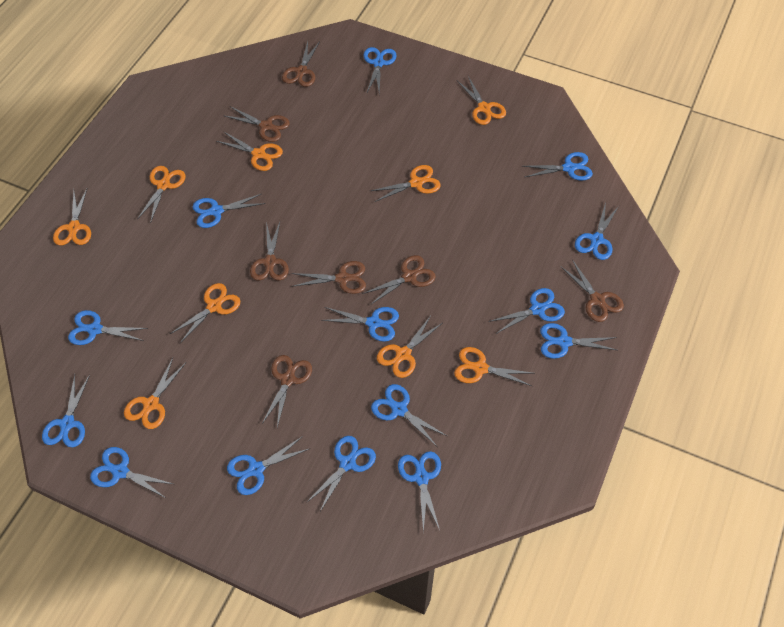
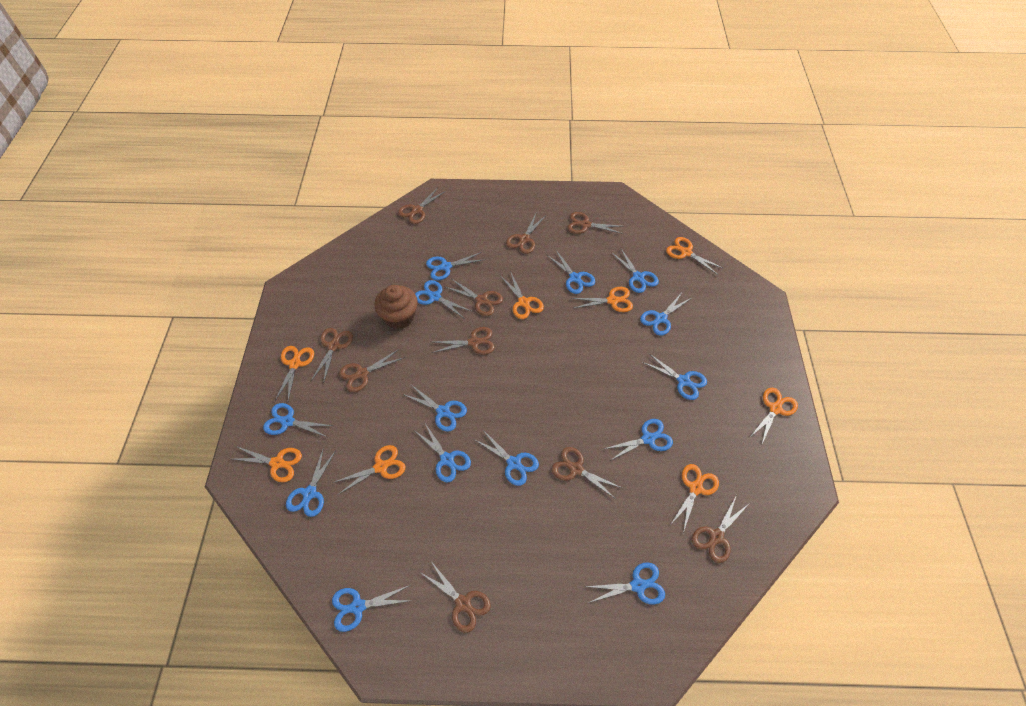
brown cupcake: none = 0 -> [375,285,418,329] = 1
brown scissors: [223,106,290,142] [250,222,289,280] [262,355,312,427] [282,42,319,87] [292,261,366,294] [362,255,436,305] [561,259,624,322] = 7 -> [311,328,353,384] [339,349,405,392] [398,187,446,224] [421,563,491,633] [432,327,495,355] [446,279,503,316] [506,214,545,254] [552,447,622,499] [567,212,623,234] [692,495,749,563] = 10
orange scissors: [53,189,91,245] [124,358,186,429] [137,166,186,223] [170,283,240,343] [217,132,283,171] [371,165,441,202] [377,316,442,378] [454,347,532,386] [457,76,506,125] = 9 -> [233,446,302,482] [275,346,314,401] [332,445,405,495] [501,271,544,319] [571,287,633,312] [666,237,724,275] [671,464,719,533] [749,388,798,446] = 8

